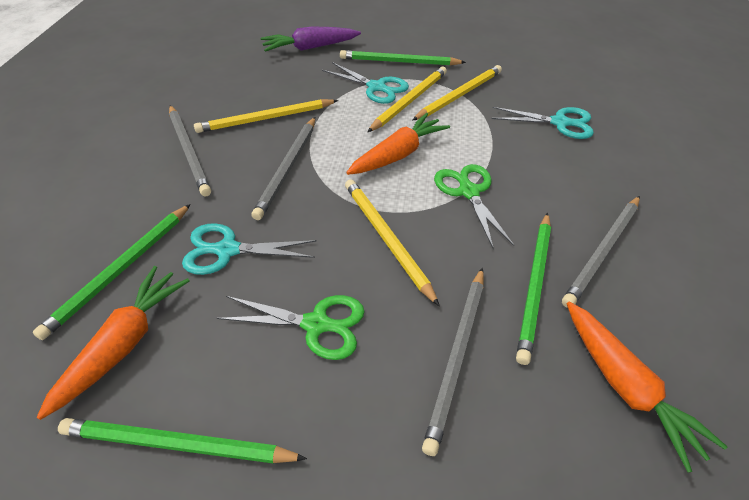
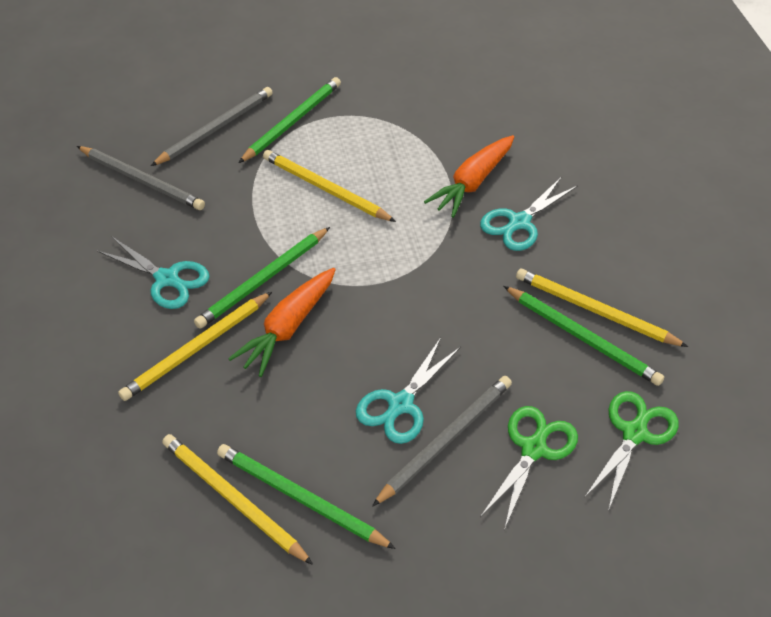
grey pencil: [169,105,211,196] [251,117,315,220] [422,267,484,456] [562,196,640,308] = 4 -> [77,146,205,210] [151,87,273,166] [372,376,512,507] = 3
orange carrot: [37,266,189,420] [346,113,450,175] [567,302,728,473] = 3 -> [228,268,336,377] [424,135,514,218] = 2
purple carrot: [261,26,361,52] = 1 -> none = 0

